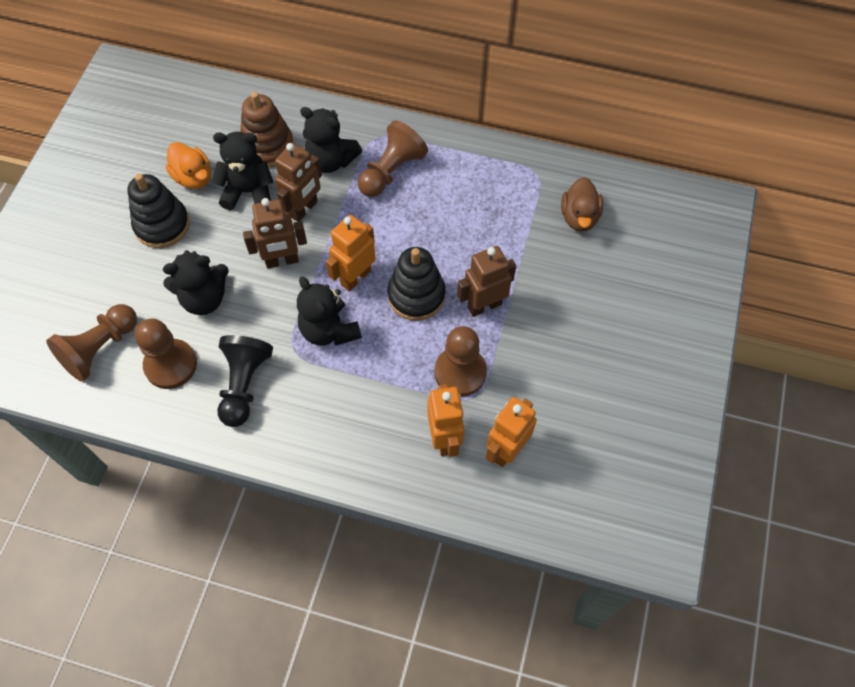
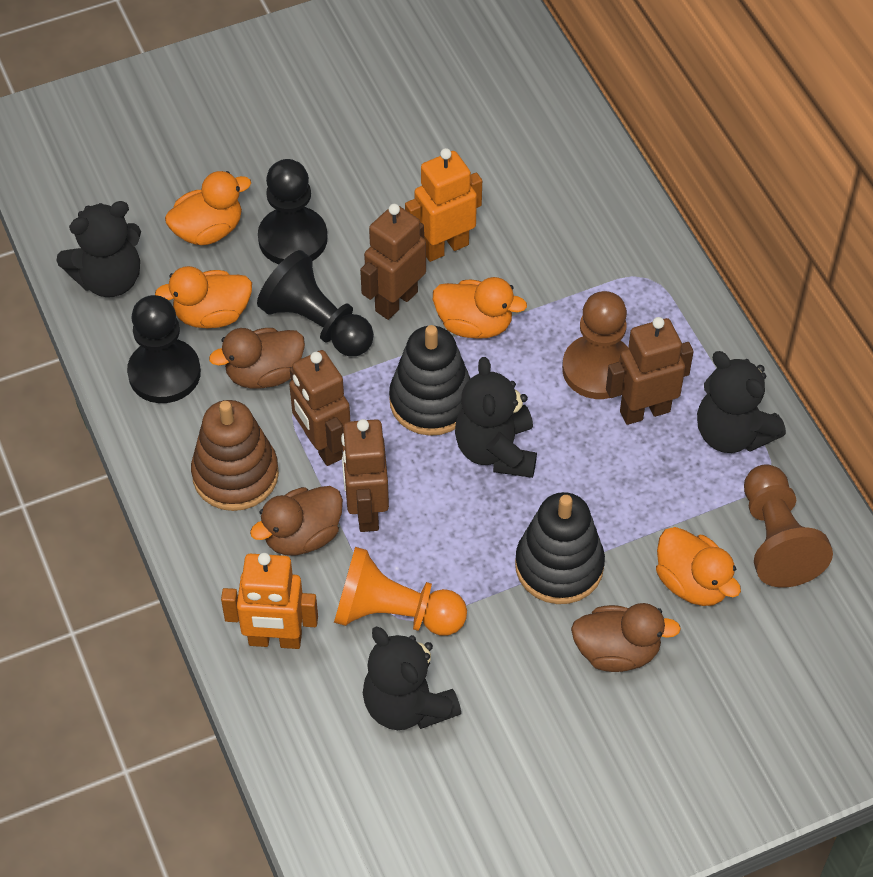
black pawn: [217,335,273,427] = 1 -> [127,295,201,403] [257,250,374,356] [258,159,327,264] = 3
brown duck: [561,177,603,232] = 1 -> [209,328,305,389] [250,486,343,555] [571,603,681,672] = 3
brown pawn: [46,304,137,382] [135,318,197,389] [358,120,428,197] [434,326,487,397] = 4 -> [562,291,629,399] [744,464,833,588] = 2
brown robot: [243,198,307,268] [275,143,322,222] [457,246,516,317] = 3 -> [289,350,350,466] [341,419,389,532] [360,204,426,320] [606,317,694,425] = 4
orange duck: [166,142,211,189] = 1 -> [155,266,252,328] [165,171,251,245] [433,277,527,339] [656,527,741,606] = 4
orange pawn: none = 0 -> [334,547,467,635] = 1
orange robot: [326,215,376,291] [427,384,464,457] [486,397,537,467] = 3 -> [221,553,318,649] [405,148,482,262] = 2

